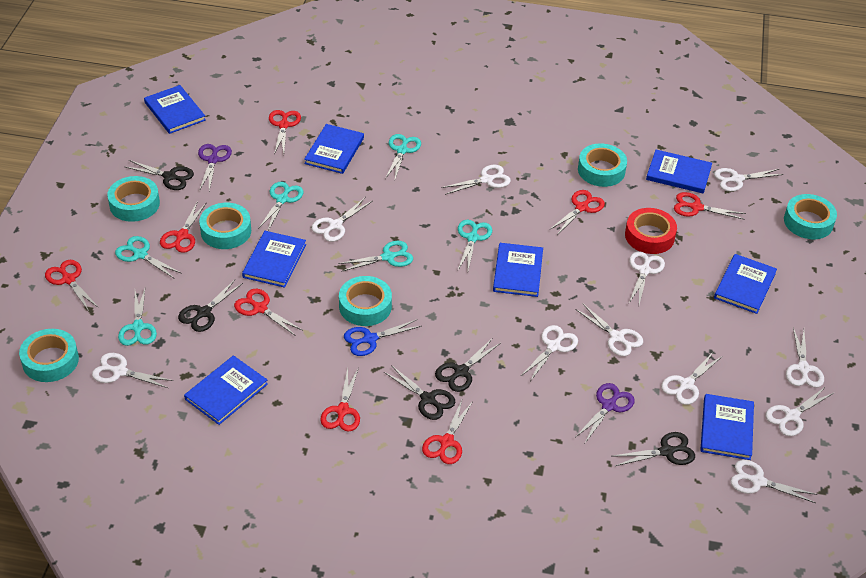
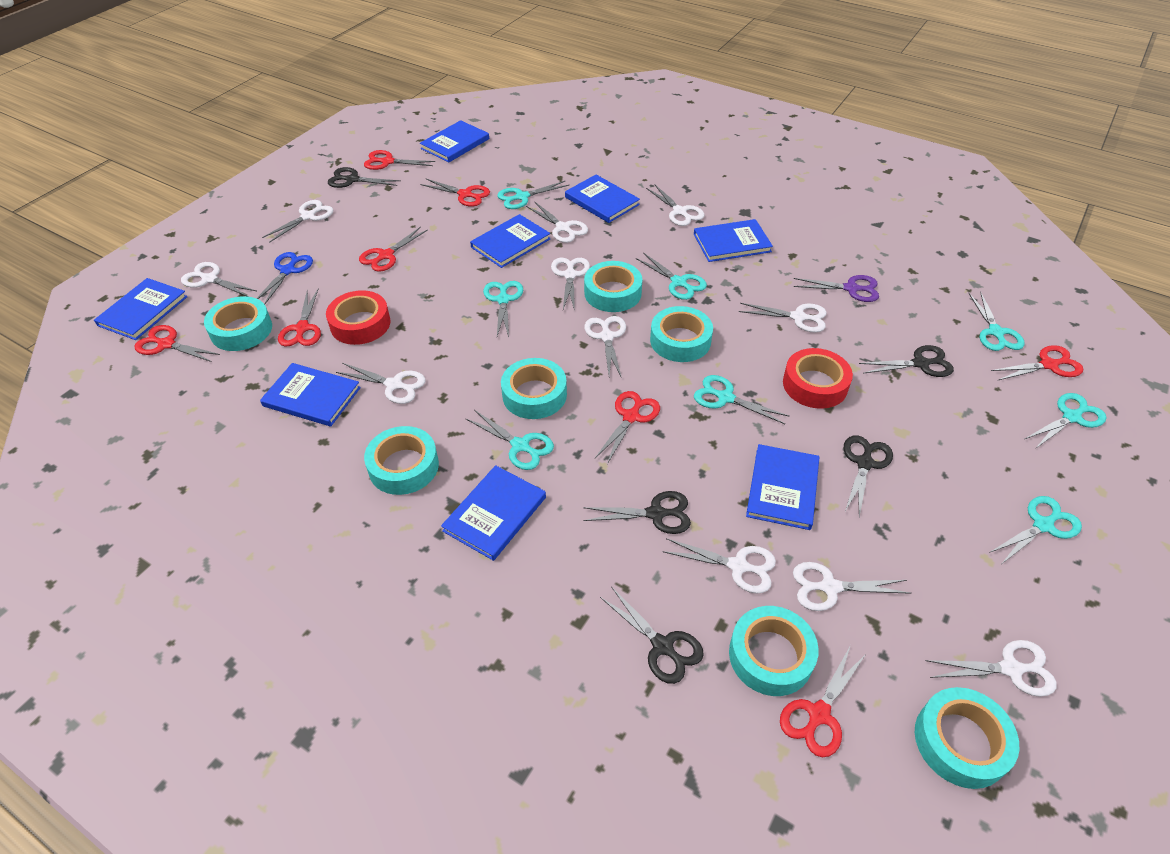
purple scissors: [198,144,232,191] [576,383,635,443] = 2 -> [794,275,879,302] = 1
red tape: [625,208,677,254] = 1 -> [326,290,390,345] [783,348,853,409] = 2
turquoise scissors: [115,236,182,279] [118,289,157,346] [258,182,304,231] [338,241,413,272] [385,134,421,179] [458,220,492,270] = 6 -> [465,410,554,470] [483,281,523,337] [497,181,569,209] [635,252,707,300] [694,375,790,424] [969,291,1024,351] [989,496,1082,564] [1025,393,1107,449] = 8
turquoise tape: [19,329,79,382] [108,176,160,222] [199,203,251,249] [339,276,392,326] [578,144,627,187] [784,194,837,239] = 6 -> [204,296,272,351] [364,426,439,495] [501,358,567,419] [584,261,642,312] [650,306,713,362] [729,606,819,696] [915,687,1019,789] = 7

